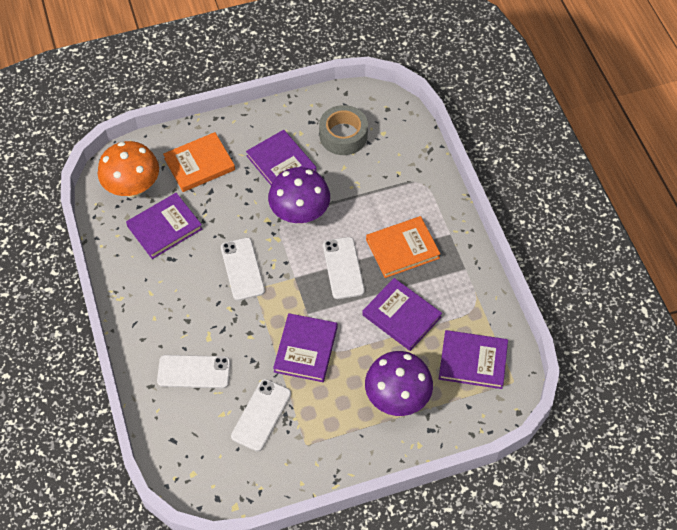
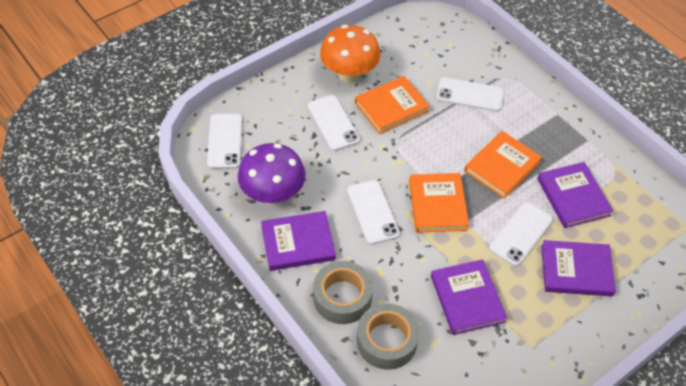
grey tape: [319,105,368,155] = 1 -> [313,261,373,324] [357,303,419,370] = 2
orange book: [163,132,235,192] [366,216,440,278] = 2 -> [355,76,430,134] [409,173,469,233] [464,131,542,199] = 3
purple book: [126,193,202,259] [246,130,317,185] [273,313,338,382] [362,278,442,351] [439,330,508,389] = 5 -> [261,211,336,271] [431,259,507,335] [537,162,613,228] [541,240,616,296] = 4
purple mushroom: [268,167,330,224] [365,351,433,416] = 2 -> [238,143,306,205] = 1
white phone: [157,355,231,388] [221,238,265,301] [231,379,291,451] [323,237,365,299] = 4 -> [207,114,242,169] [308,95,360,151] [347,180,400,245] [436,77,504,112] [489,202,553,266] = 5

